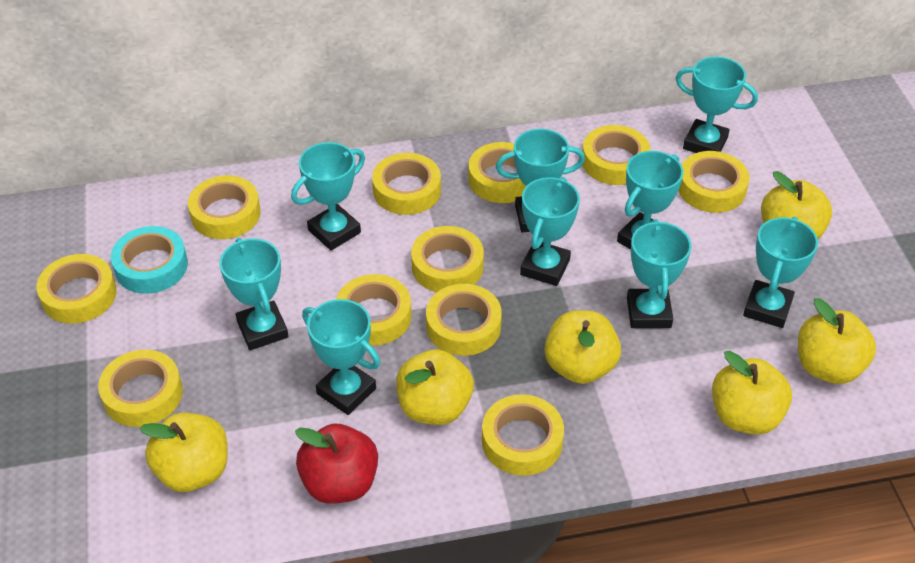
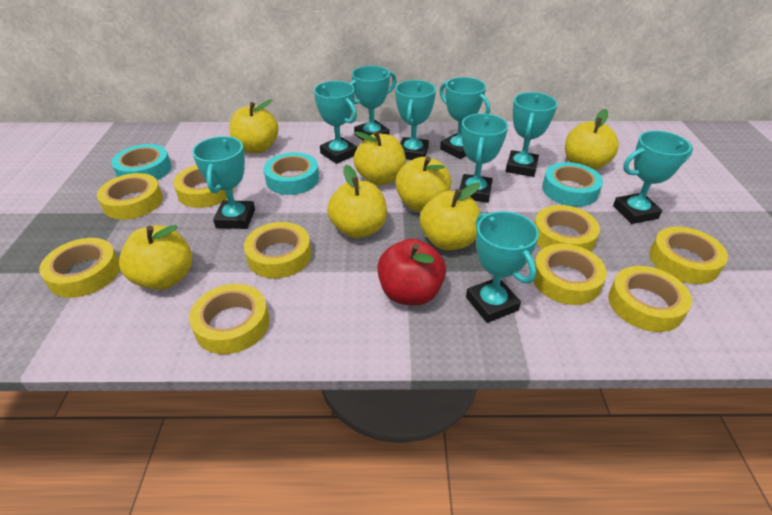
turquoise tape: [111,226,188,294] = 1 -> [111,144,171,180] [264,152,319,195] [542,162,603,207] = 3
yellow apple: [139,413,228,492] [396,349,474,425] [545,310,621,384] [712,350,792,435] [761,171,832,239] [798,298,876,384] = 6 -> [119,225,192,290] [230,99,279,153] [327,165,387,238] [353,131,406,185] [395,157,451,212] [420,182,481,250] [565,109,619,170] = 7
yellow tape: [36,254,117,324] [98,350,183,427] [188,175,261,239] [336,274,412,346] [372,153,441,215] [411,226,484,292] [426,284,502,356] [468,142,526,203] [482,394,564,476] [582,125,651,185] [678,151,750,213] = 11 -> [39,238,120,298] [97,173,163,220] [173,165,234,208] [189,284,269,354] [244,222,311,278] [533,244,607,305] [534,205,600,252] [608,266,692,332] [649,227,728,284] = 9

